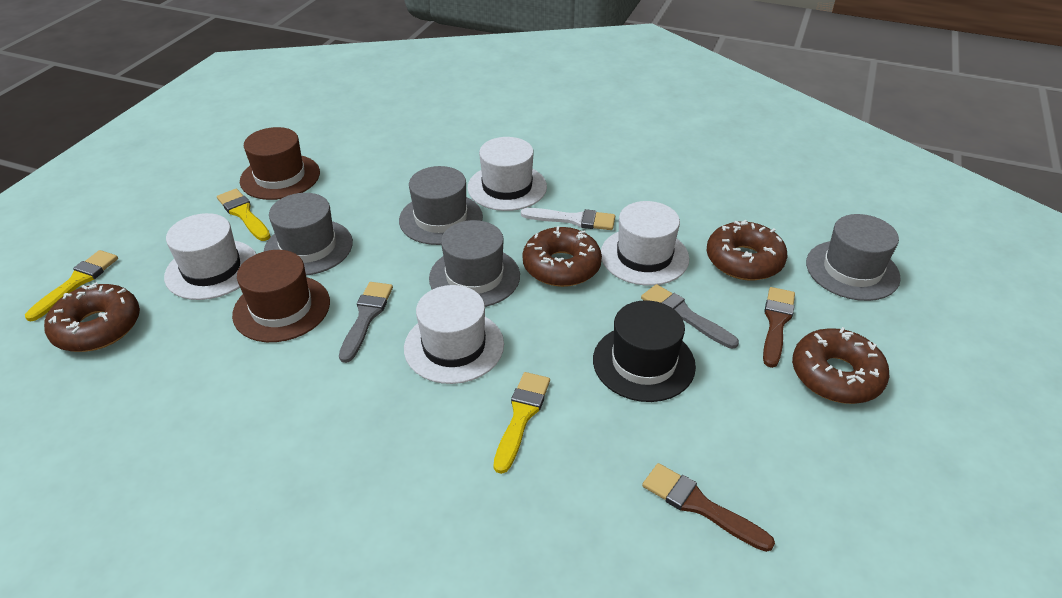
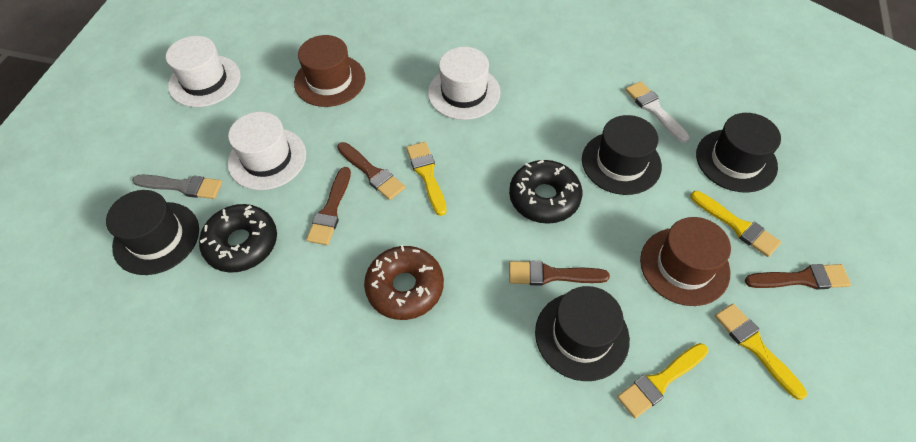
black donut: none = 0 -> [199,204,277,273] [509,160,582,224] = 2
black hat: [593,300,696,402] = 1 -> [106,190,199,275] [535,286,630,381] [582,115,662,195] [696,113,781,193] = 4
brown brush: [642,463,775,552] [763,287,795,368] = 2 -> [306,167,351,245] [337,142,405,200] [509,261,610,286] [745,264,851,290] = 4
brown donut: [44,282,140,352] [522,226,602,287] [707,220,787,280] [792,327,889,404] = 4 -> [364,245,444,320] = 1
grey brush: [339,282,393,363] [641,284,739,349] = 2 -> [132,175,222,199] = 1
grey hat: [264,193,353,275] [399,166,483,245] [429,220,520,307] [806,214,901,301] = 4 -> none = 0
white hat: [164,213,256,300] [404,285,504,384] [468,137,547,211] [601,201,689,286] = 4 -> [166,36,241,107] [228,112,306,190] [428,47,500,120] = 3
yellow brush: [25,250,118,322] [217,189,271,241] [493,372,550,474] = 3 -> [406,142,447,216] [617,343,708,418] [690,191,781,257] [715,304,807,400] = 4

